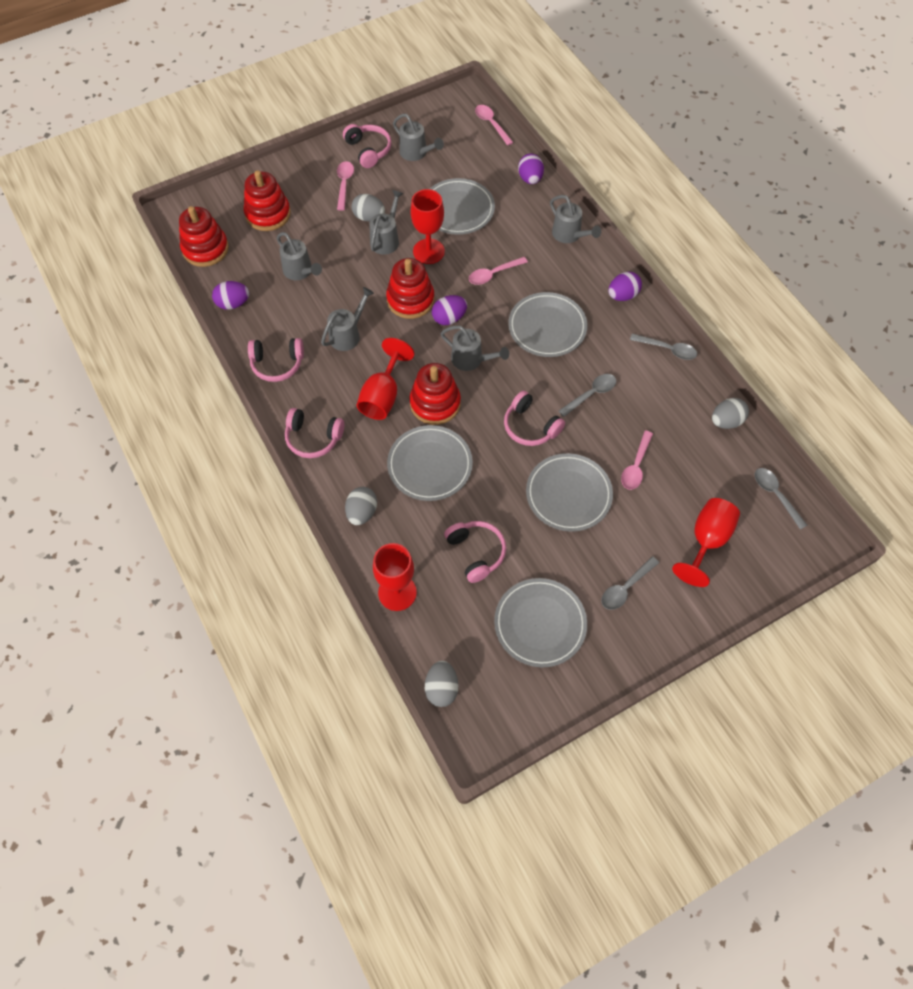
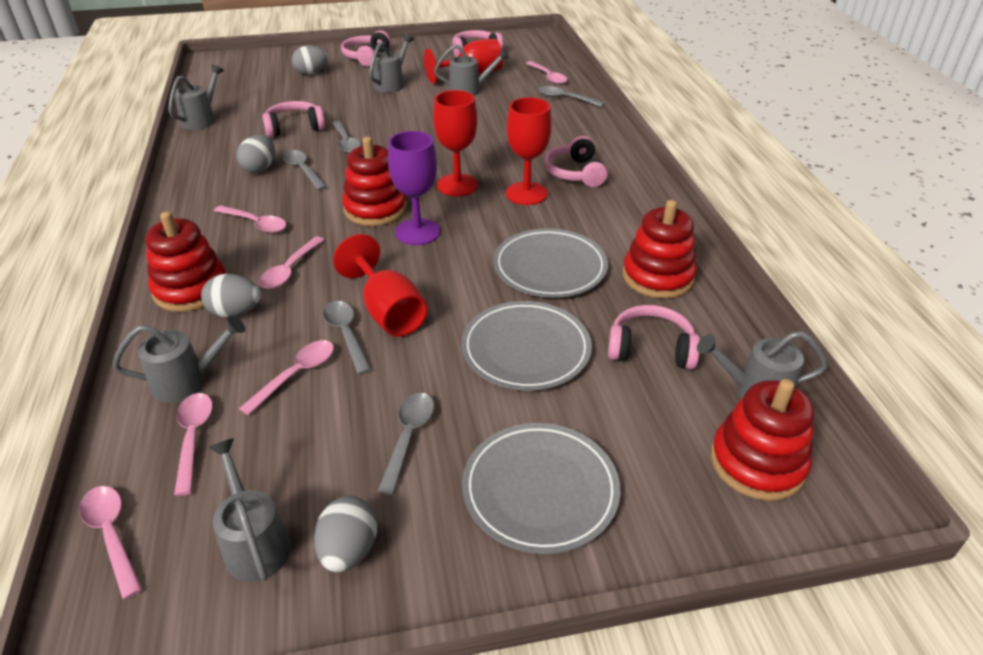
grey plate: [387,425,473,501] [430,178,495,235] [494,578,587,667] [508,292,587,357] [526,453,613,532] = 5 -> [461,301,592,391] [462,423,620,554] [493,228,608,298] = 3
grey spoon: [559,374,616,417] [601,556,659,610] [630,334,697,360] [755,468,807,530] = 4 -> [282,150,327,190] [323,301,371,375] [332,120,361,153] [378,393,434,495] [538,86,605,107] = 5
pink spoon: [337,161,354,210] [469,257,528,285] [475,105,513,145] [621,430,653,490] = 4 -> [79,486,142,600] [174,393,213,496] [214,205,286,233] [239,340,334,415] [259,237,324,289] [526,61,567,84] = 6
purple egg: [212,281,249,310] [432,295,467,325] [518,154,544,184] [608,272,642,301] = 4 -> none = 0
purple goblet: none = 0 -> [388,131,440,245] = 1

